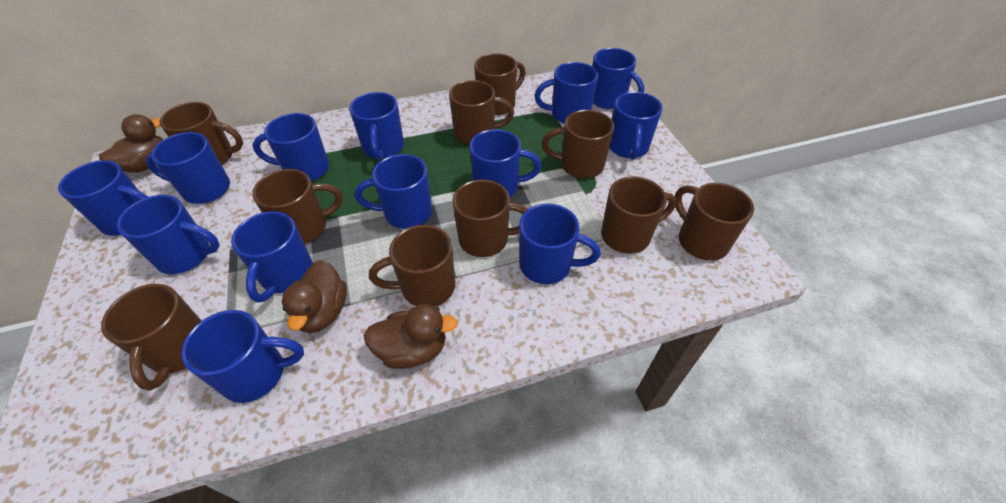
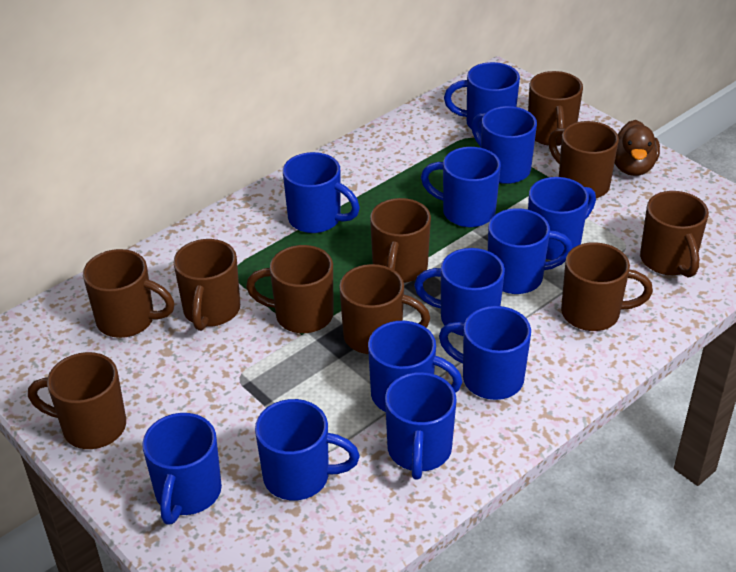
blue mug: [58,160,148,236] [117,195,220,274] [146,132,230,204] [181,310,304,403] [231,211,313,303] [252,113,329,181] [349,92,404,160] [355,154,432,229] [469,129,541,197] [519,204,601,284] [534,62,598,123] [592,48,644,109] [609,92,662,160] = 13 -> [142,413,222,525] [255,399,360,500] [283,152,360,233] [368,321,463,412] [385,372,457,480] [414,248,505,336] [421,147,501,227] [439,306,531,400] [444,62,520,133] [471,106,537,184] [488,208,573,294] [528,177,596,260] = 12
brown duck: [99,114,164,173] [282,260,347,333] [363,304,458,369] = 3 -> [615,120,660,176] = 1

